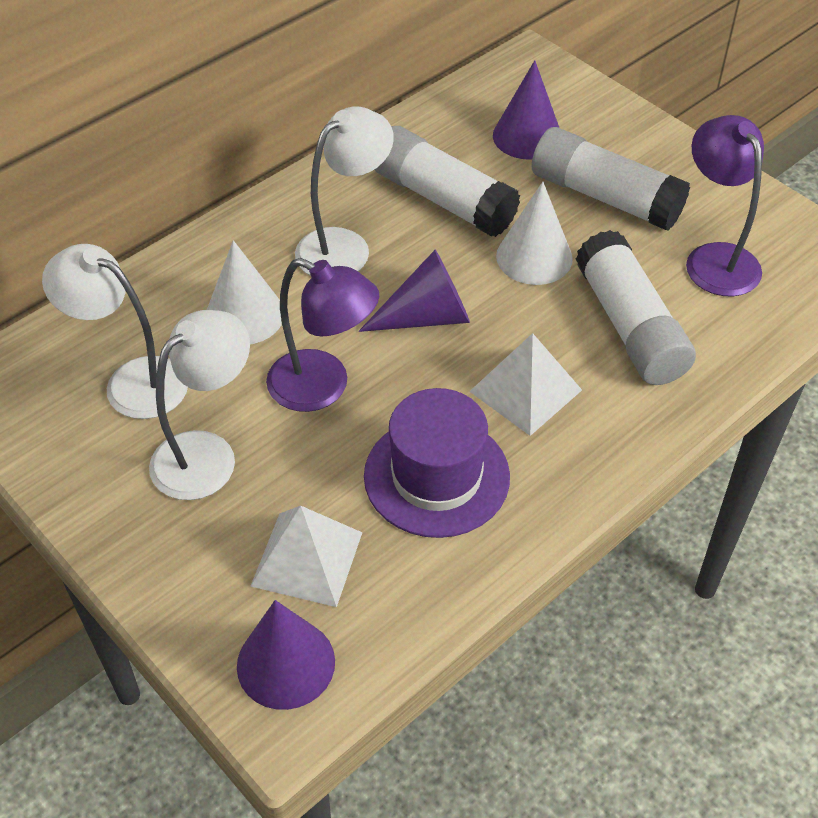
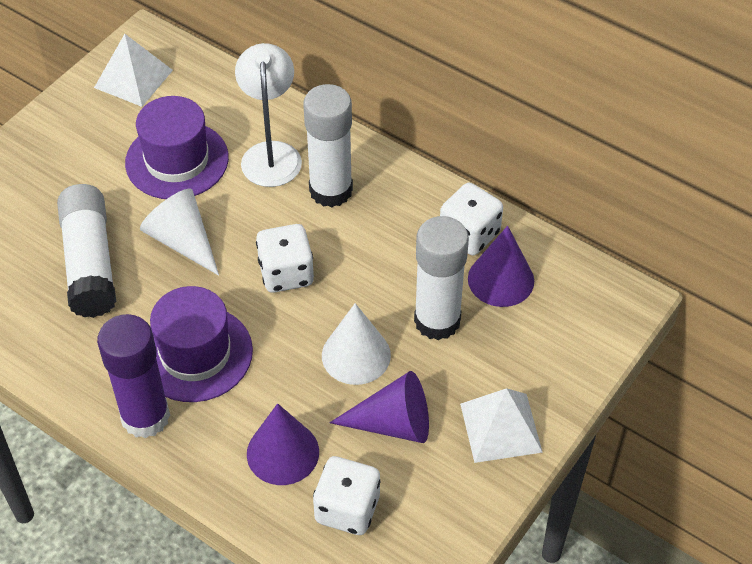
purple glue stick: none = 0 -> [97,314,170,438] = 1
purple hat: [364,388,510,538] = 1 -> [125,96,229,199] [150,286,253,402] = 2
purple lamp: [266,258,379,412] [686,115,764,296] = 2 -> none = 0
white dice: none = 0 -> [256,224,314,293] [313,456,380,535] [440,183,503,255] = 3
white lamp: [42,244,188,419] [149,310,250,500] [295,107,394,276] = 3 -> [235,43,302,187] = 1

